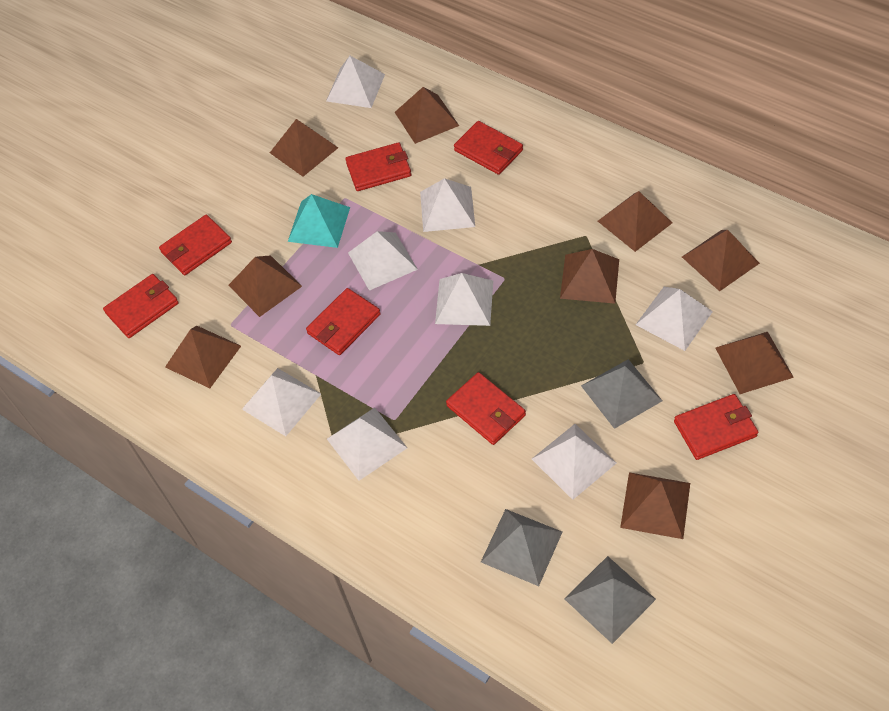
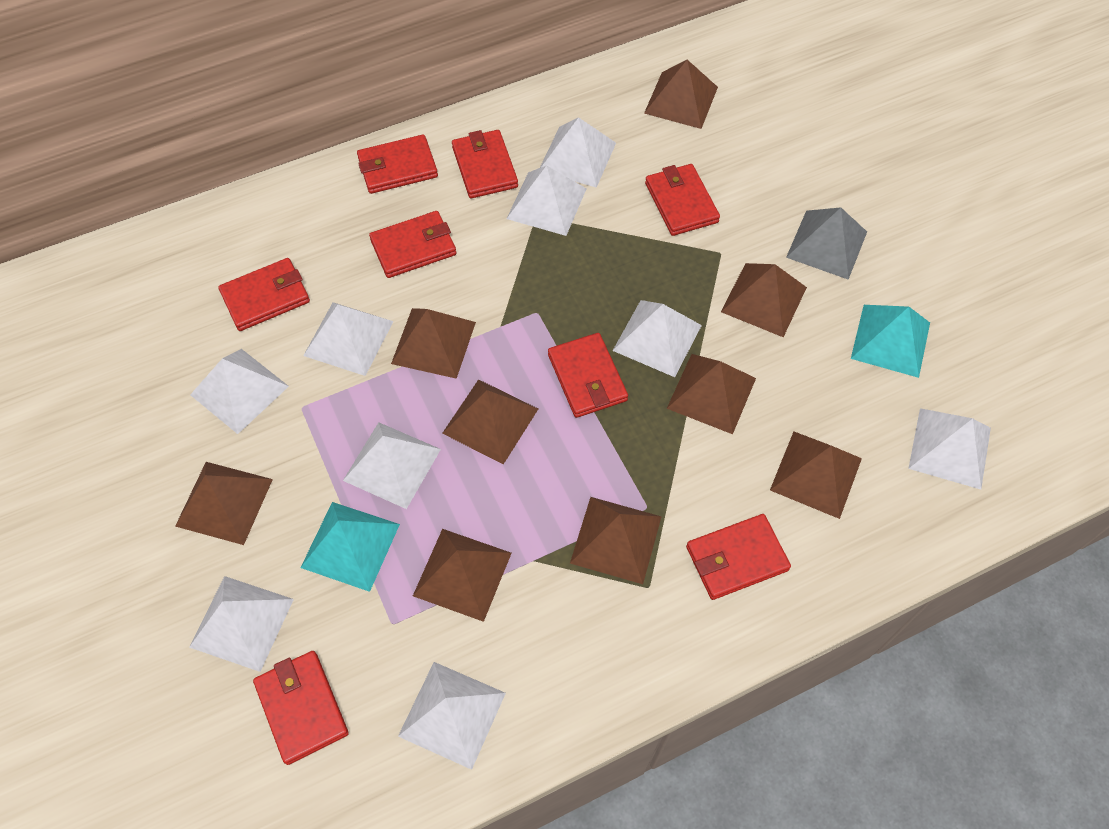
grey pyramid: [481,509,562,586] [564,556,656,644] [581,359,662,429] = 3 -> [786,207,867,280] = 1
red wallet: [103,274,179,338] [159,215,232,275] [306,288,381,355] [345,142,411,191] [446,372,526,445] [454,121,523,175] [674,394,758,460] = 7 -> [218,258,310,331] [253,651,349,765] [357,134,438,194] [369,211,456,278] [452,130,518,198] [548,333,628,418] [645,164,720,236] [686,514,791,600] = 8
turquoise pyramid: [288,194,350,248] = 1 -> [301,502,400,592] [851,305,930,378] = 2
white pyramid: [242,368,321,436] [326,56,385,108] [327,408,407,481] [348,231,418,291] [420,178,475,232] [435,273,493,326] [532,424,616,500] [636,287,713,351] = 8 -> [189,576,294,672] [190,349,289,434] [303,302,393,376] [343,422,441,509] [398,662,506,770] [507,165,587,236] [540,117,616,188] [613,300,702,377] [908,408,991,489] = 9

